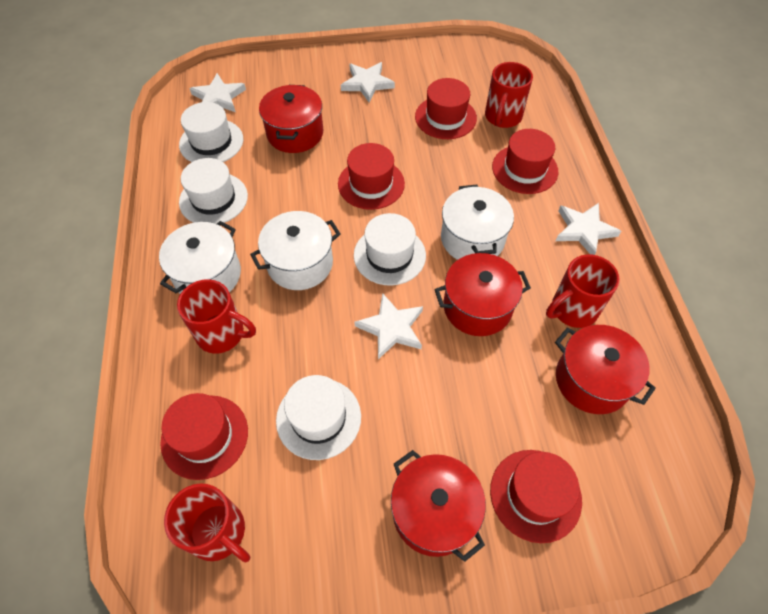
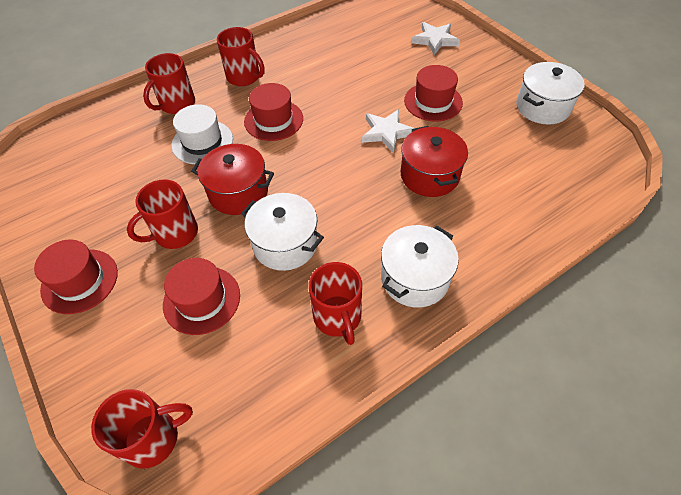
red hat: [160,393,248,480] [338,143,405,210] [415,78,477,139] [490,450,582,543] [492,129,558,194] = 5 -> [34,240,118,314] [163,258,240,335] [244,83,303,141] [404,65,463,122] = 4
red mug: [164,483,250,562] [177,279,256,354] [485,62,533,128] [546,254,620,328] = 4 -> [91,389,193,469] [127,179,198,249] [143,53,195,114] [217,27,265,86] [309,262,362,345] = 5
red pot: [259,85,323,153] [391,450,486,562] [434,253,531,336] [555,325,656,414] = 4 -> [191,144,274,215] [401,126,468,197] = 2
white hat: [179,102,243,162] [179,158,248,224] [276,375,361,460] [354,213,426,286] = 4 -> [172,104,233,164] = 1
white star: [189,73,246,112] [341,62,395,102] [354,293,423,359] [556,203,621,255] = 4 -> [362,109,415,153] [411,22,460,55] = 2

